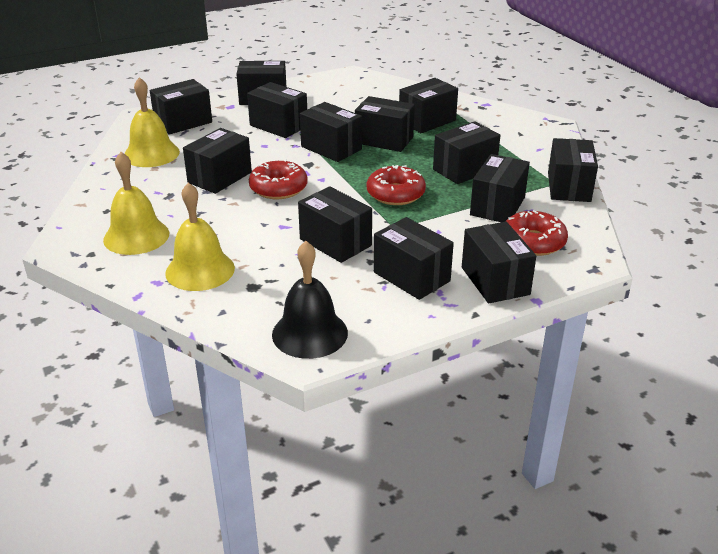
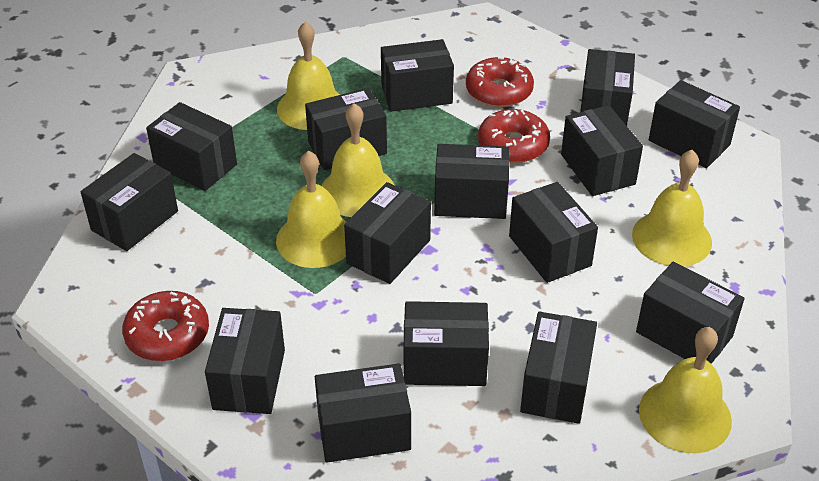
black bell: [272,241,348,359] = 1 -> none = 0
black box: [150,79,212,135] [183,128,252,194] [236,61,286,105] [247,82,307,138] [298,186,372,263] [300,102,362,162] [355,96,415,152] [374,217,454,300] [399,78,458,133] [433,121,500,184] [462,222,536,303] [470,154,530,222] [548,138,598,202] = 13 -> [81,153,178,251] [146,102,237,191] [205,308,285,414] [305,88,387,170] [315,363,411,463] [344,182,431,284] [381,39,454,112] [404,301,489,386] [434,144,509,219] [509,182,598,283] [520,311,597,424] [561,105,643,196] [580,49,635,126] [636,262,745,364] [649,80,740,168] = 15
yellow bell: [103,152,169,255] [124,77,180,167] [165,183,235,291] = 3 -> [276,150,346,268] [277,21,340,130] [322,103,394,217] [632,150,712,266] [639,327,732,453] = 5

